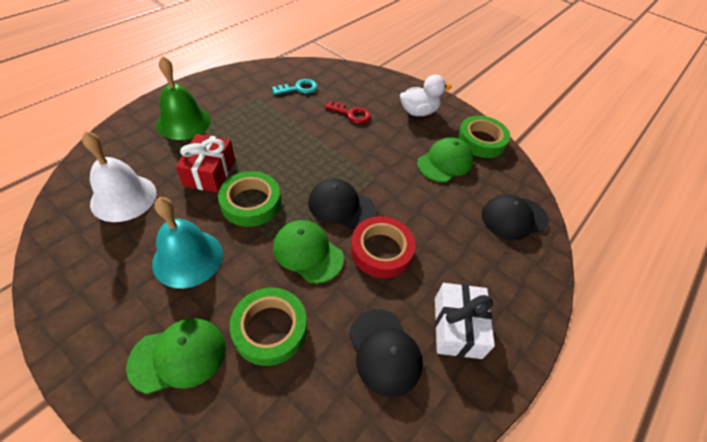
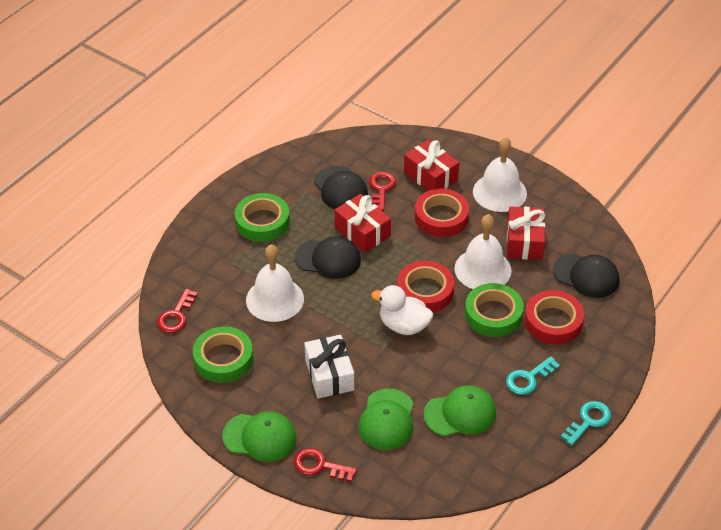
green bell: [156,56,211,140] = 1 -> none = 0
red gift: [176,134,235,193] = 1 -> [335,194,391,253] [404,140,459,191] [507,206,545,260] = 3
red key: [325,101,371,124] = 1 -> [157,289,198,333] [294,448,357,482] [369,172,396,211] = 3
red tape: [350,216,416,278] = 1 -> [397,260,454,312] [415,188,469,237] [524,290,584,344] = 3
turquoise bell: [152,197,223,288] = 1 -> none = 0
turquoise key: [272,79,318,95] = 1 -> [506,356,560,395] [561,401,611,446] = 2
white bell: [82,131,157,222] = 1 -> [246,244,304,322] [454,214,512,289] [473,137,527,212] = 3

